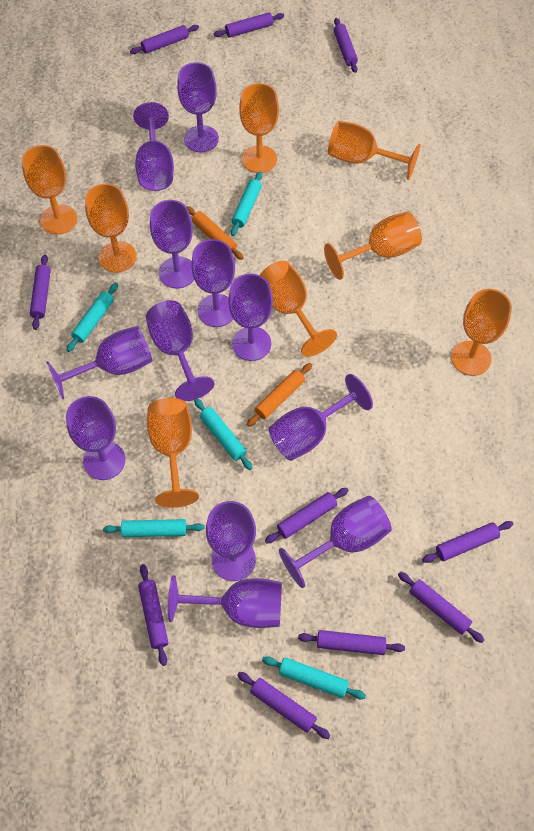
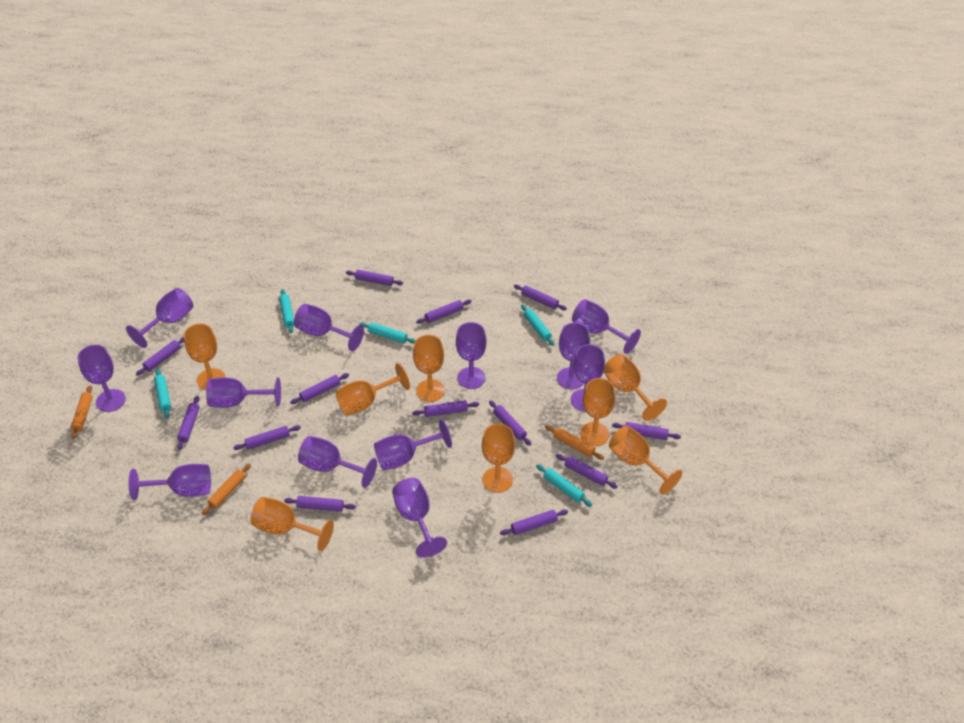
orange rolling pin: [187,206,244,260] [247,363,312,427] = 2 -> [71,385,93,439] [202,463,251,515] [545,425,604,460] = 3
purple rolling pin: [30,255,51,330] [130,25,199,54] [138,564,169,666] [214,13,284,37] [237,672,331,739] [265,488,349,543] [298,630,405,655] [334,18,358,73] [398,572,484,643] [422,521,513,563] = 10 -> [136,337,184,376] [177,396,200,450] [233,425,301,450] [284,496,356,512] [290,373,349,404] [346,270,403,286] [413,400,479,417] [416,299,472,324] [489,400,531,446] [500,509,568,535] [514,284,567,310] [556,454,618,488] [612,422,681,440] = 13

